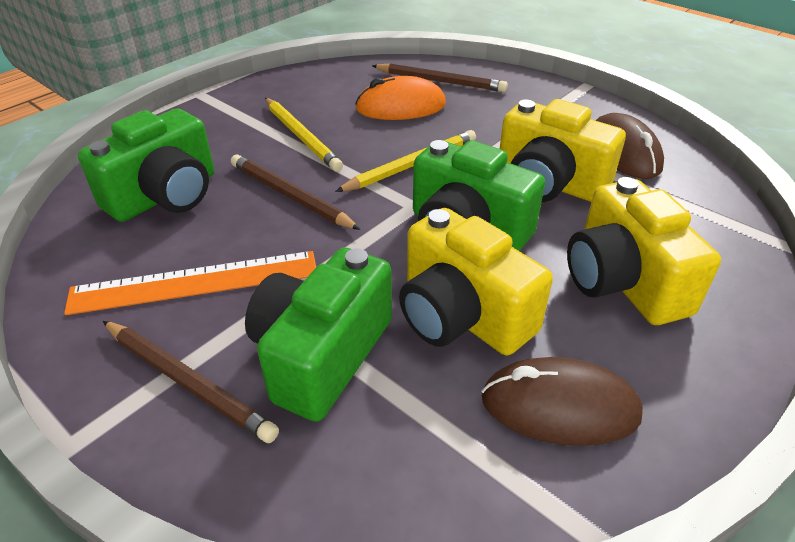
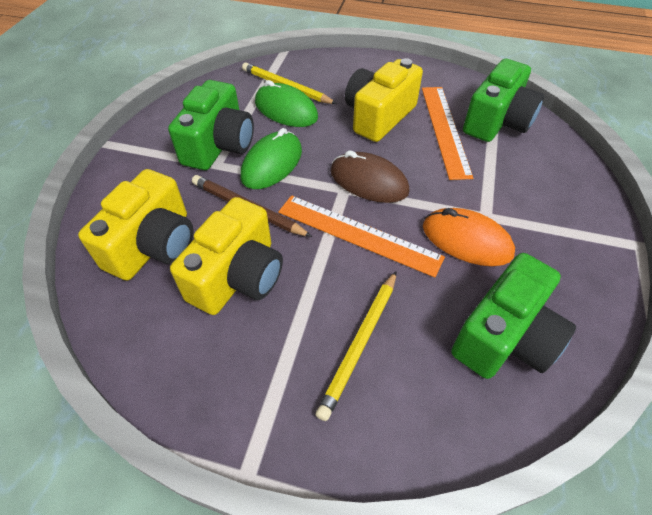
brown mouse: [482,357,643,446] [596,113,664,179] = 2 -> [331,150,410,203] = 1
brown pencil: [103,321,279,443] [231,154,361,230] [372,63,508,92] = 3 -> [192,175,312,237] = 1
green mouse: none = 0 -> [241,128,302,189] [255,80,318,127] = 2
orange ruler: [64,251,316,315] = 1 -> [278,195,445,277] [422,87,473,180] = 2

